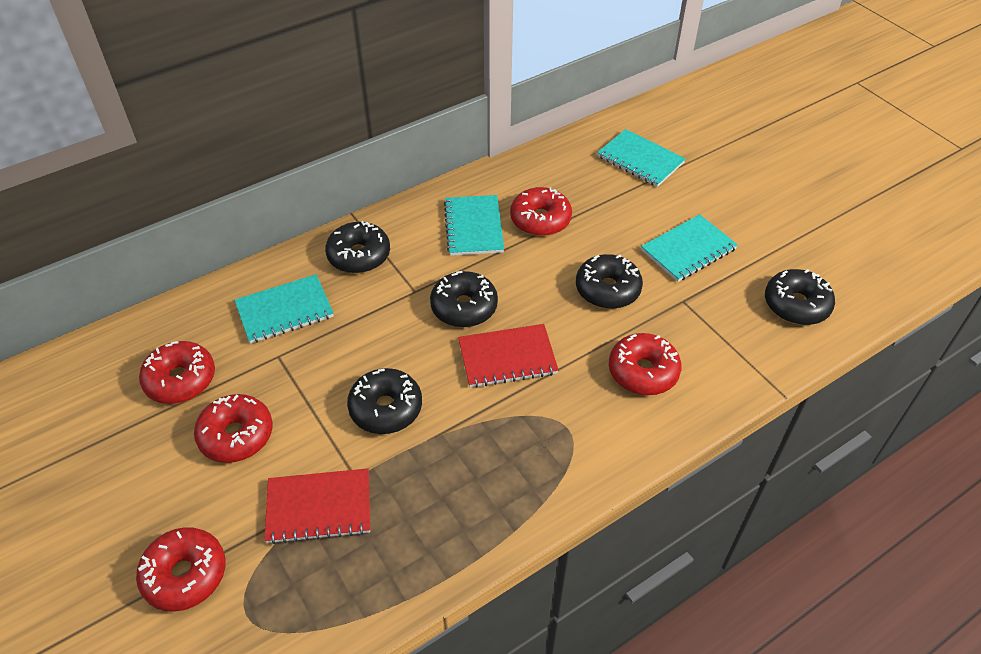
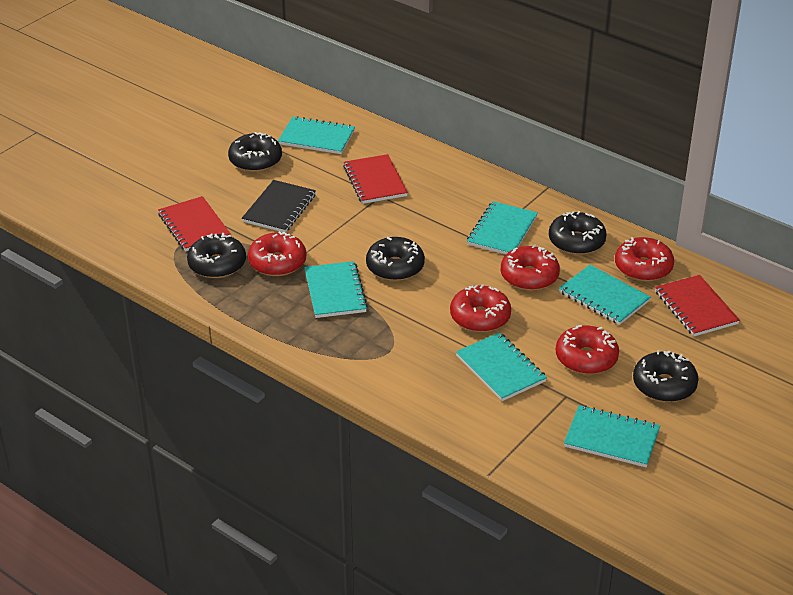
black notebook: none = 0 -> [242,180,316,233] = 1
red notebook: [264,468,370,544] [458,324,558,388] = 2 -> [158,196,231,251] [343,154,408,204] [655,275,740,336] = 3
turquoise notebook: [234,274,334,344] [444,195,504,256] [597,129,686,187] [641,214,738,282] = 4 -> [278,116,355,154] [304,261,368,318] [456,332,547,401] [467,201,538,254] [559,265,651,325] [564,405,660,468] = 6

